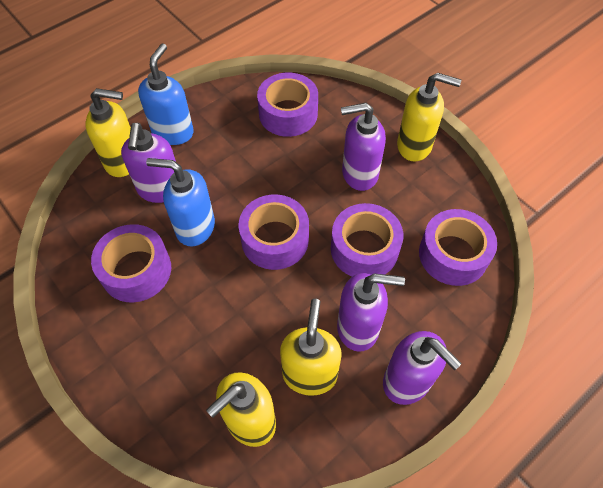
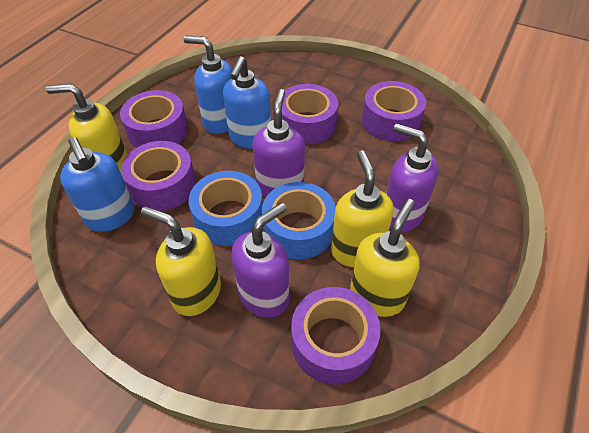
blue soap dispenser: [138,43,194,145] [146,158,215,246] = 2 -> [60,137,134,232] [183,35,232,134] [223,56,271,149] = 3
blue tape: none = 0 -> [189,171,262,246] [262,182,336,260] = 2
purple soap dispenser: [121,123,176,203] [337,273,405,352] [341,103,386,191] [383,331,462,405] = 4 -> [231,202,289,318] [253,89,305,197] [386,123,439,232] = 3

